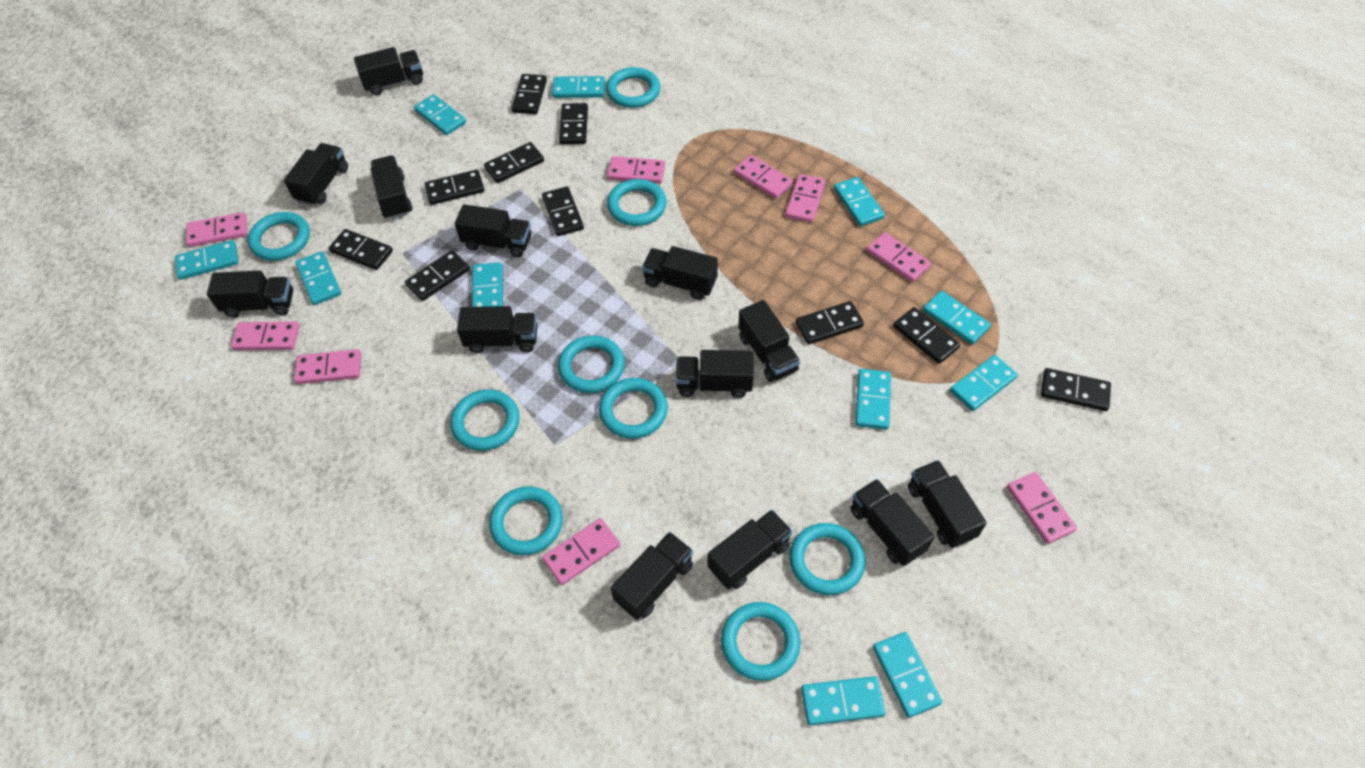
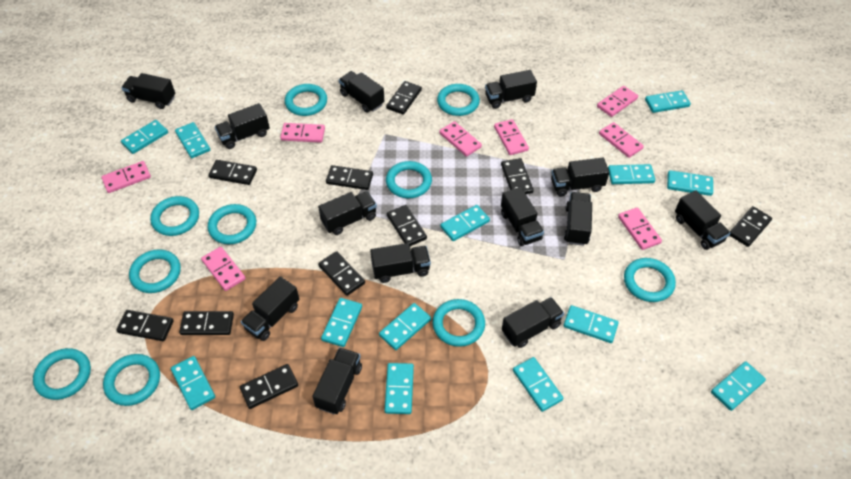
pink domino: [186,212,247,247] [231,322,300,350] [294,349,361,384] [543,518,620,585] [607,156,665,184] [734,155,793,199] [785,174,826,223] [867,232,931,282] [1007,472,1077,544] = 9 -> [102,161,151,193] [201,247,246,291] [280,123,325,143] [439,121,482,157] [494,119,529,155] [597,86,638,117] [599,122,644,158] [618,207,662,250] = 8
turquoise domino: [175,240,239,280] [295,251,341,305] [414,94,466,135] [472,262,503,307] [552,76,605,98] [801,676,885,725] [834,177,885,226] [855,369,891,430] [873,632,942,718] [923,291,991,345] [950,355,1018,411] = 11 -> [121,120,168,154] [171,356,215,410] [175,122,210,158] [321,298,362,347] [379,303,431,350] [385,363,414,414] [440,205,490,241] [513,357,563,412] [563,305,619,343] [608,164,655,184] [645,90,691,113] [667,170,713,196] [711,361,766,411] = 13
turquoise ring: [248,212,310,261] [450,389,520,451] [489,486,563,555] [558,335,625,393] [599,378,668,439] [606,67,660,108] [607,179,667,226] [721,602,800,681] [789,523,865,595] = 9 -> [33,348,91,400] [103,354,160,406] [129,250,181,293] [150,196,199,236] [208,204,256,244] [285,84,327,116] [386,161,432,198] [432,299,485,347] [437,84,480,116] [624,258,676,302] = 10

